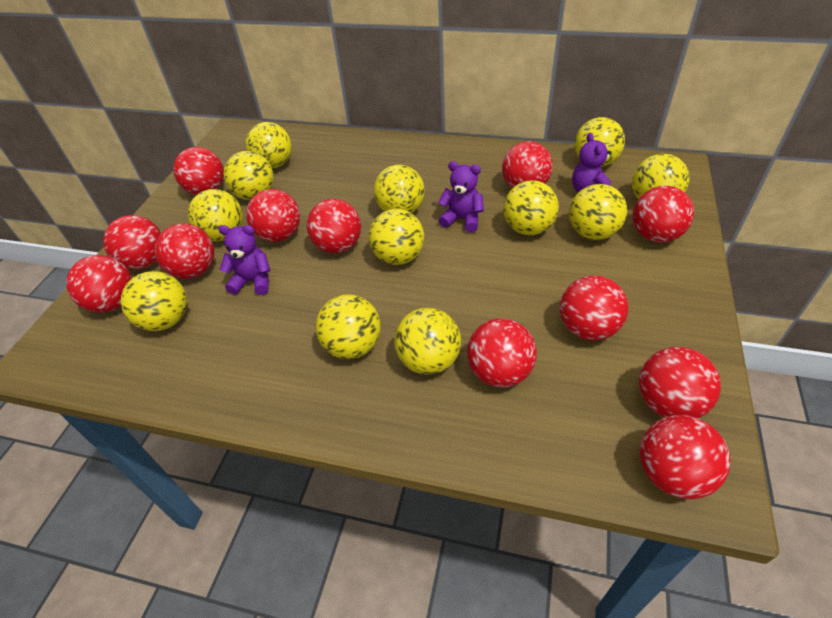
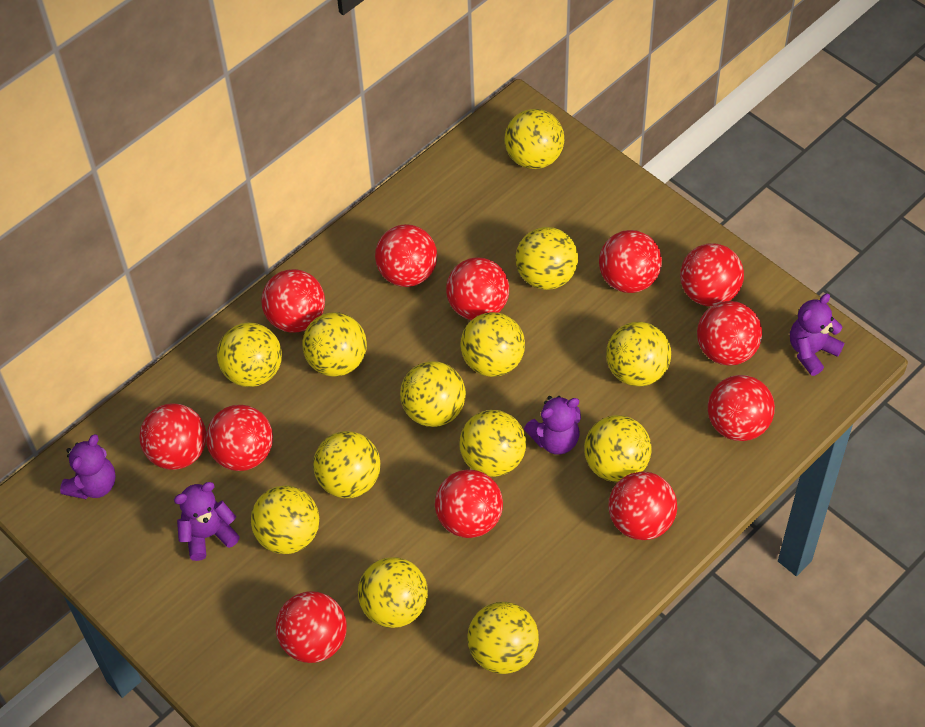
purple teddy bear: [218,225,270,295] [438,161,484,232] [572,133,613,193] = 3 -> [60,434,116,499] [174,482,240,561] [524,396,581,455] [790,293,844,376] = 4
yellow ball: [121,271,187,331] [188,189,243,242] [223,151,274,200] [245,122,292,169] [315,294,381,359] [369,209,424,265] [374,165,425,213] [394,308,461,375] [503,180,559,235] [569,184,627,240] [575,117,625,167] [632,154,689,199] = 12 -> [217,322,282,387] [251,485,319,554] [302,312,367,377] [313,431,381,498] [358,557,428,628] [400,361,466,427] [459,410,526,477] [460,312,525,377] [467,602,539,674] [504,109,564,169] [516,227,578,290] [584,415,652,482] [606,322,671,386] = 13

